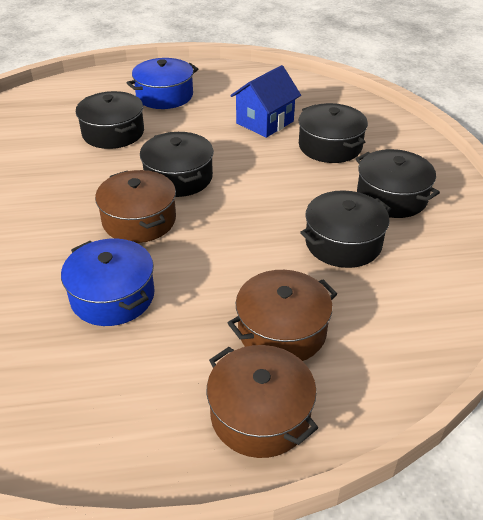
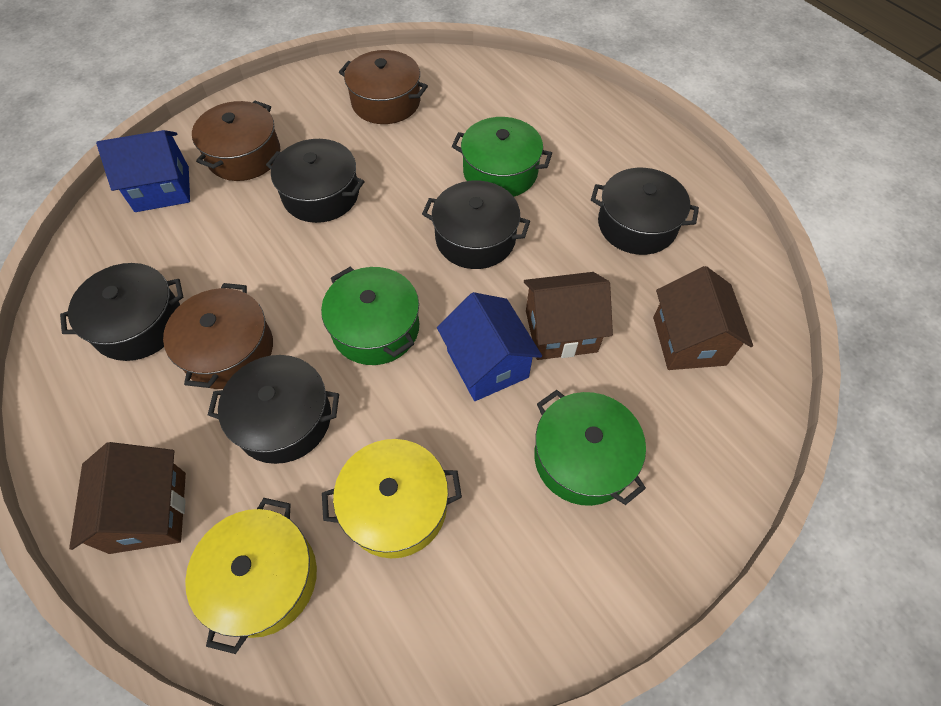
blue house: [230,65,301,138] = 1 -> [96,130,190,212] [437,292,542,401] = 2
blue pot: [61,239,155,326] [127,58,198,109] = 2 -> none = 0
brown house: none = 0 -> [69,442,186,554] [524,272,613,360] [653,266,753,370] = 3
green pot: none = 0 -> [321,267,419,365] [452,117,552,197] [534,390,646,506] = 3
yellow pot: none = 0 -> [185,498,317,654] [322,439,462,558] = 2

